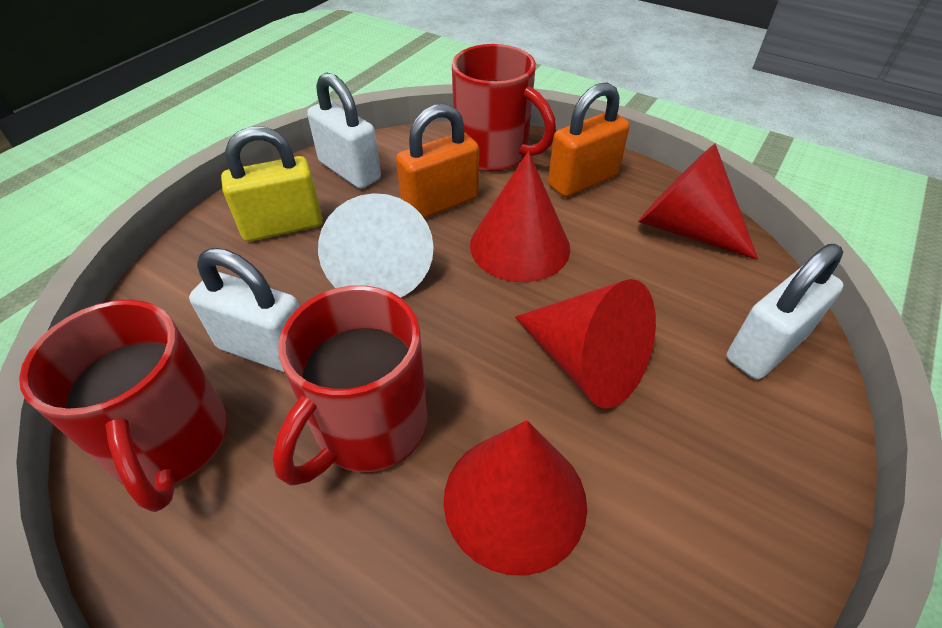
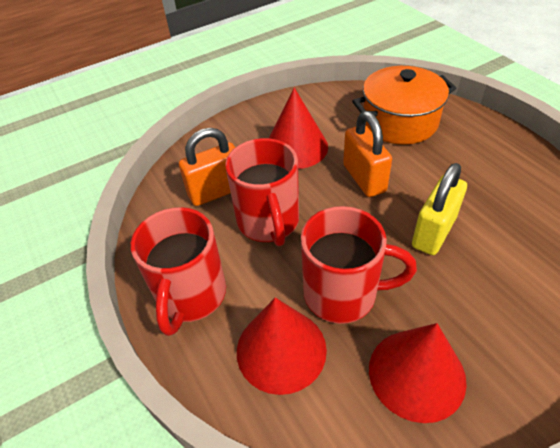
orange pot: none = 0 -> [352,66,456,145] = 1
red cone: [444,420,587,576] [470,151,570,282] [515,279,656,409] [638,143,758,260] = 4 -> [237,298,327,395] [269,88,328,169] [369,323,467,423] = 3
white cone: [318,193,434,298] = 1 -> none = 0
white padlock: [189,248,300,373] [307,72,381,189] [726,244,844,379] = 3 -> none = 0

